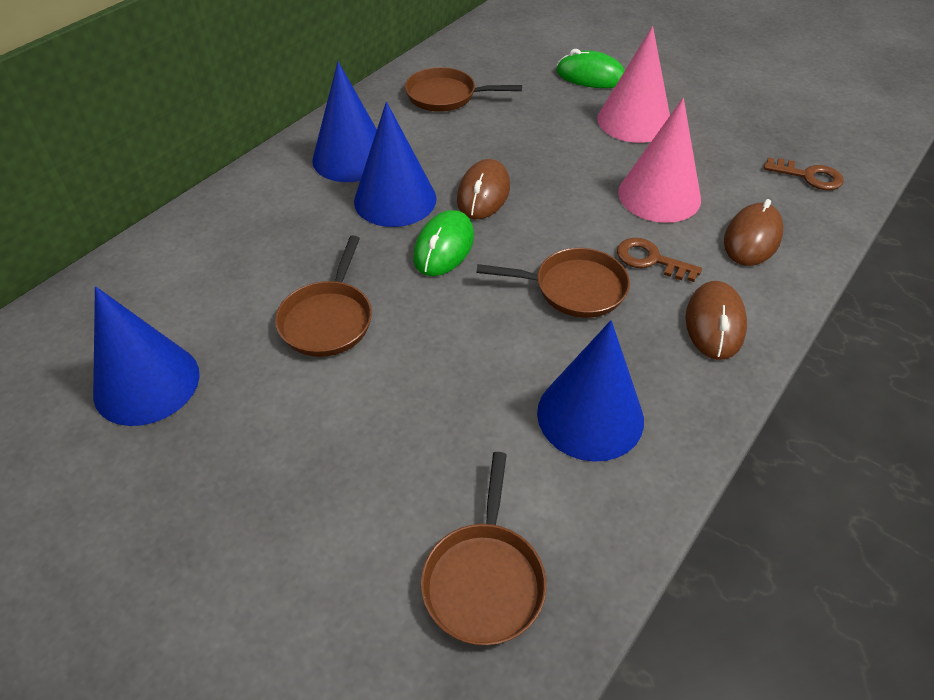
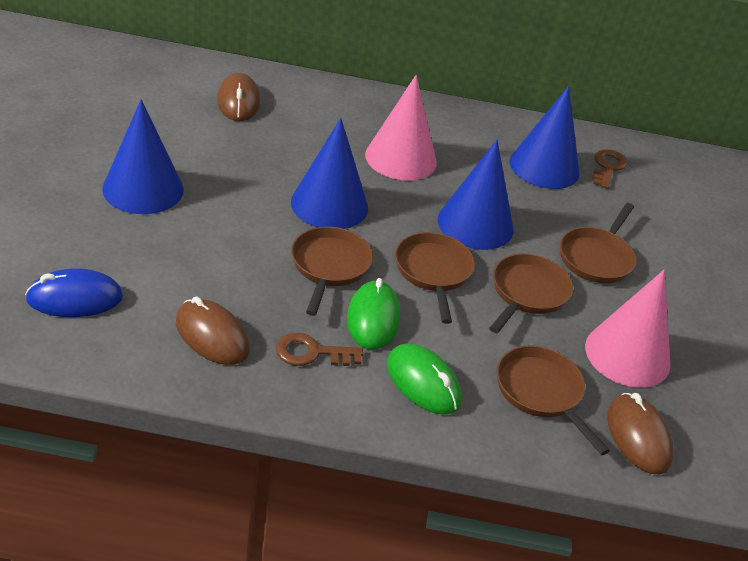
blue mouse: none = 0 -> [25,268,123,317] = 1
brown pan: [275,236,372,357] [405,67,522,112] [421,452,547,646] [476,248,630,318] = 4 -> [291,227,373,316] [395,232,475,324] [489,254,573,333] [497,345,610,455] [560,203,637,283] = 5

